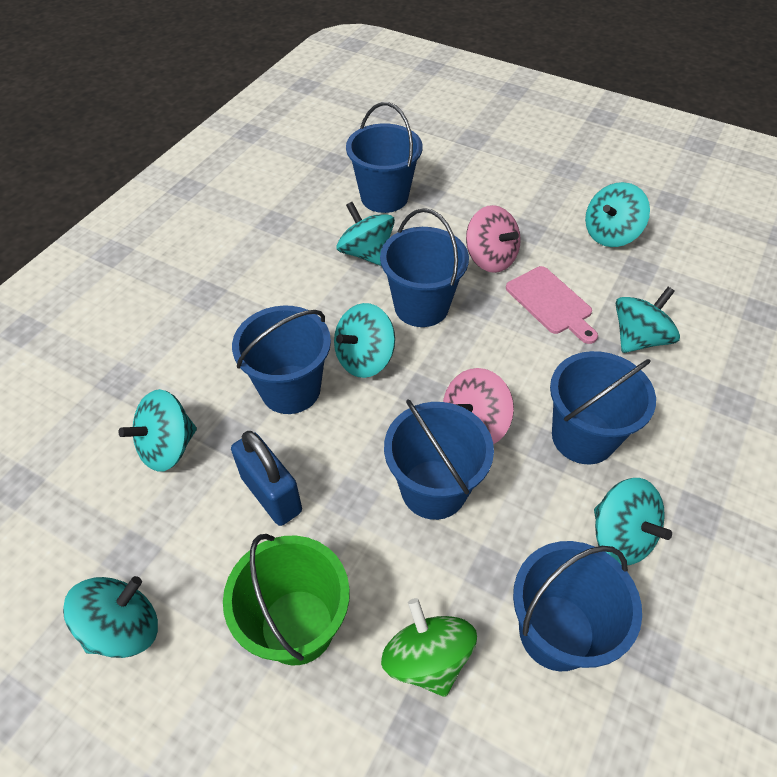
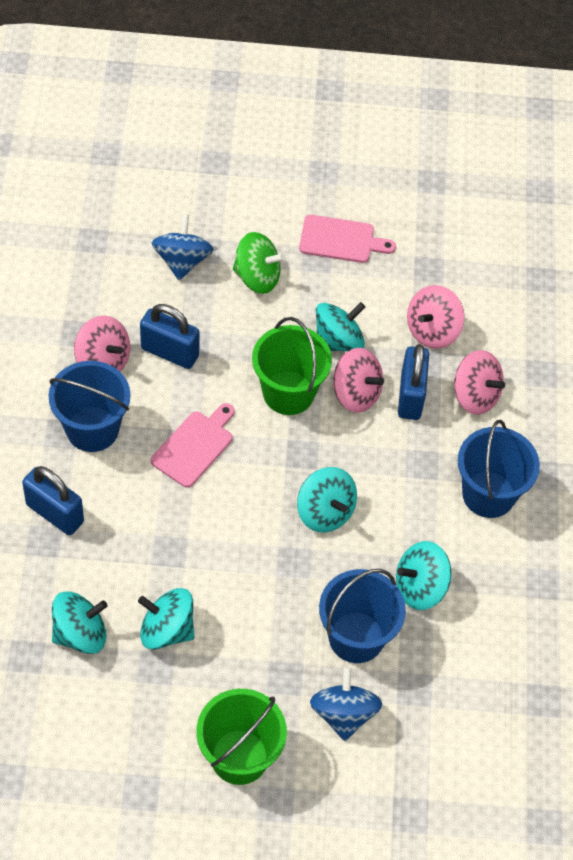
blue bucket: [232,305,331,414] [346,102,422,213] [380,208,469,327] [384,399,494,520] [513,541,642,671] [550,351,656,464] = 6 -> [48,361,131,452] [319,569,406,663] [458,420,540,518] = 3
blue padlock: [231,431,302,526] = 1 -> [22,466,84,535] [140,304,200,369] [398,344,429,420] = 3
blue spinning top: none = 0 -> [152,214,214,280] [310,666,382,741] = 2
green bucket: [223,534,350,665] = 1 -> [196,689,287,785] [252,317,332,415] = 2
pink cutting board: [506,266,598,344] = 1 -> [151,403,235,488] [299,215,396,263] = 2
pink spinning top: [443,368,514,444] [466,205,521,273] = 2 -> [74,316,130,372] [333,348,384,413] [407,285,465,349] [454,350,505,415] = 4
turquoise spinning top: [63,576,158,658] [118,389,197,472] [334,303,395,378] [337,202,395,266] [585,182,650,247] [594,478,672,565] [616,287,680,353] = 7 -> [52,592,108,654] [138,588,194,649] [297,467,357,533] [316,302,365,351] [396,541,451,610] = 5

